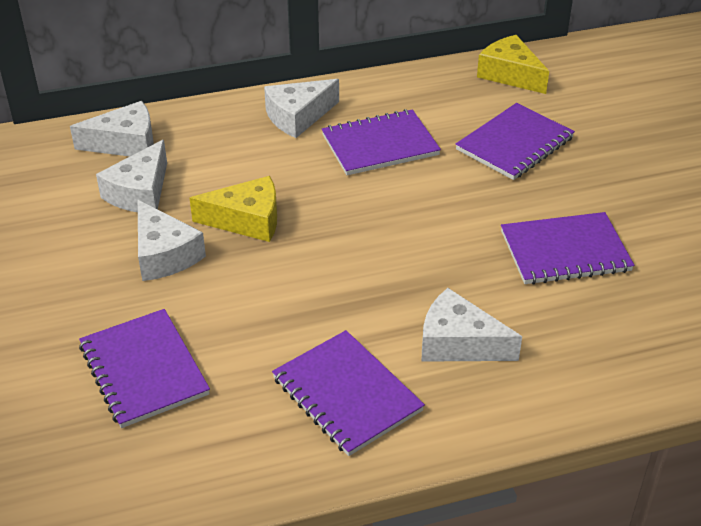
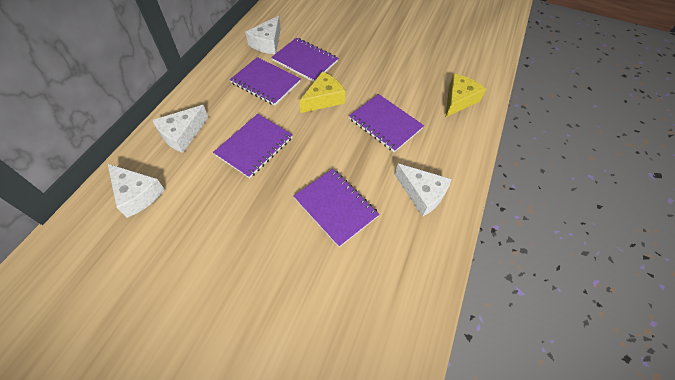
white cheese: [70,101,154,156] [96,140,167,212] [138,200,206,281] [264,79,339,138] [422,288,522,362] = 5 -> [108,164,165,218] [153,105,208,153] [245,16,281,54] [395,164,452,217] = 4

